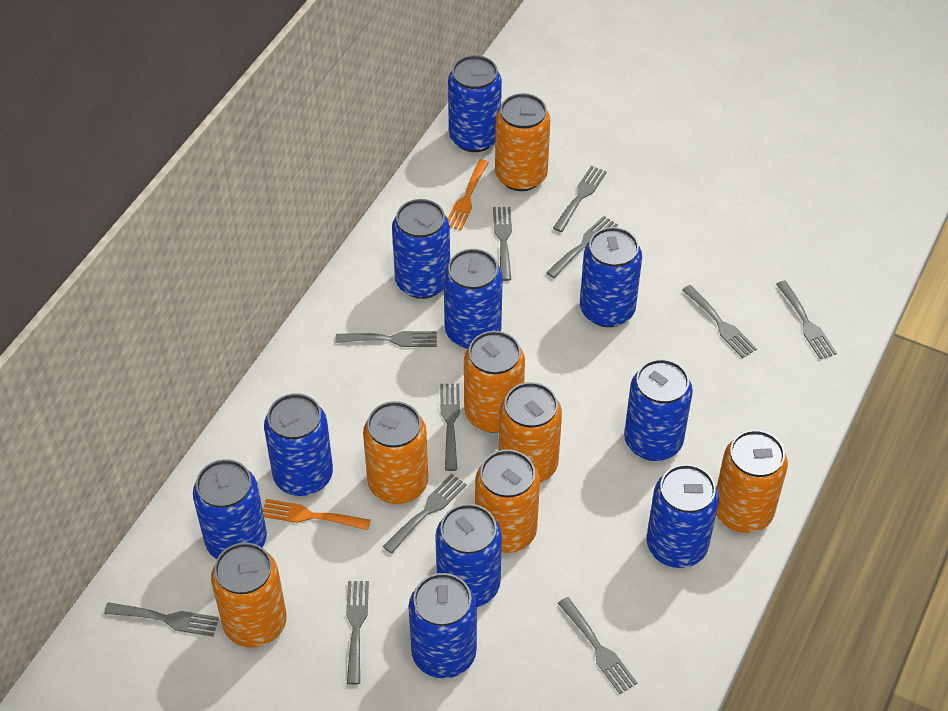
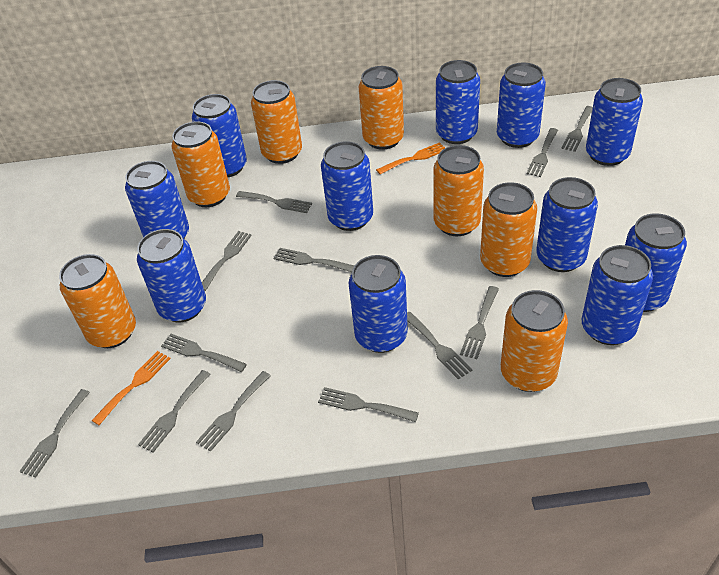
blue can: [193,459,267,559] [264,393,333,496] [392,199,450,299] [408,573,477,679] [435,504,502,607] [444,249,503,349] [448,55,502,152] [580,227,642,327] [624,359,693,461] [646,464,719,568] = 10 -> [125,161,189,239] [137,229,206,322] [192,94,247,177] [321,141,373,231] [348,255,408,353] [436,60,480,144] [497,63,546,148] [536,177,598,272] [582,245,653,345] [586,78,643,166] [625,213,687,312] = 11
grey fork: [104,602,219,636] [335,331,437,347] [346,581,369,684] [383,474,467,554] [440,384,460,471] [493,207,512,281] [546,216,618,278] [553,166,607,232] [558,597,637,694] [682,285,757,358] [776,281,837,359] = 11 -> [19,389,90,478] [138,370,210,453] [161,334,247,372] [196,371,271,452] [202,231,252,291] [236,191,312,213] [274,248,354,272] [318,387,419,422] [407,312,472,379] [460,286,499,359] [527,128,558,177] [561,106,593,152] = 12

